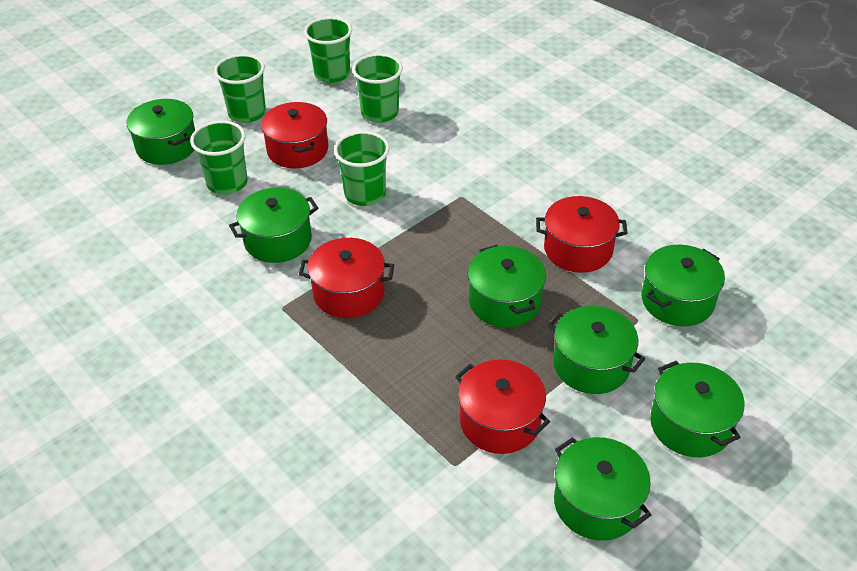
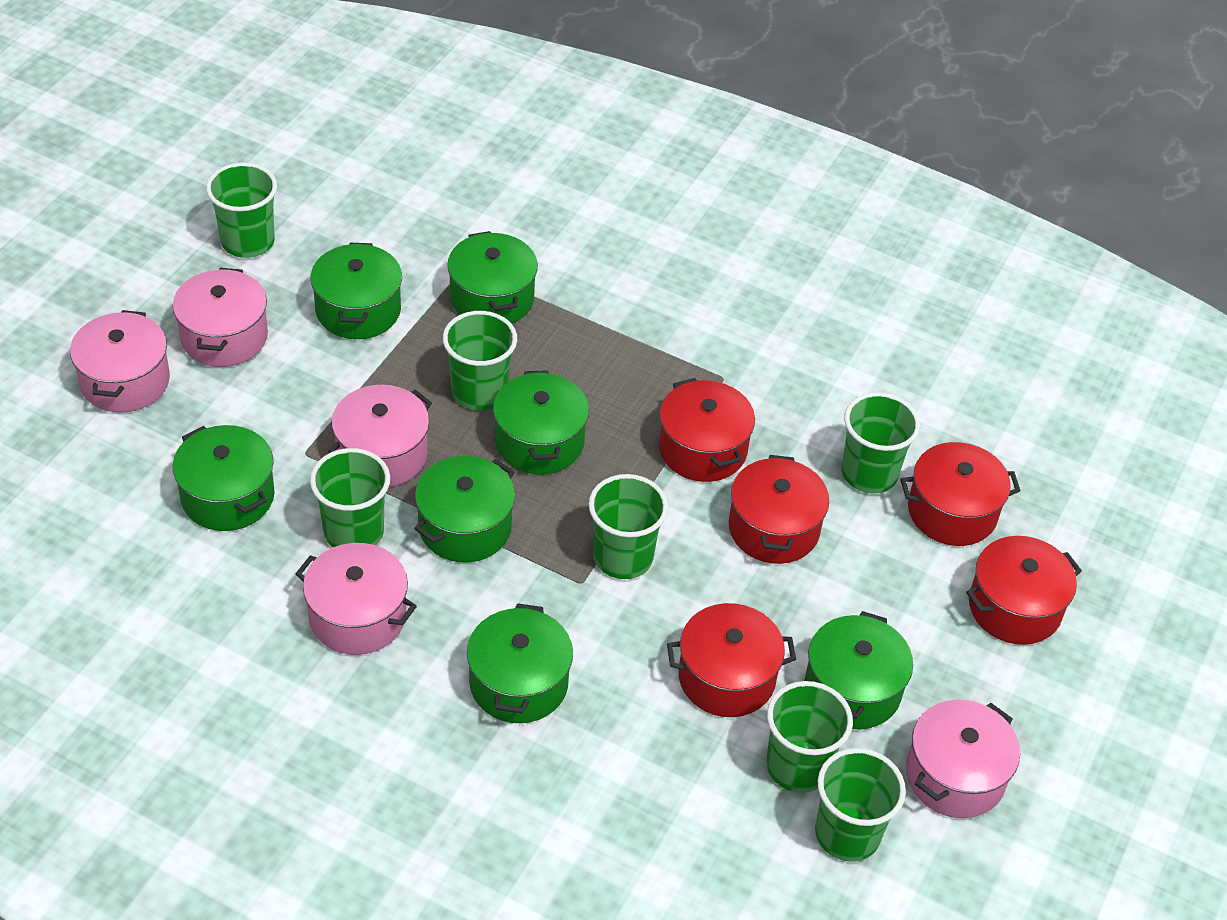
green cup: [190,121,247,195] [214,54,266,123] [304,17,352,83] [334,131,389,206] [352,53,403,123] = 5 -> [206,162,277,258] [310,448,390,547] [443,311,517,410] [588,474,668,579] [766,681,853,793] [815,748,906,862] [841,392,920,494] = 7
pink pot: none = 0 -> [70,310,170,413] [173,268,268,367] [295,543,417,655] [328,385,432,487] [906,700,1020,818] = 5
red pot: [261,102,328,168] [299,238,394,318] [455,360,550,454] [536,196,628,273] = 4 -> [659,378,755,482] [667,603,796,717] [729,455,829,564] [901,442,1021,546] [966,536,1082,645] = 5

